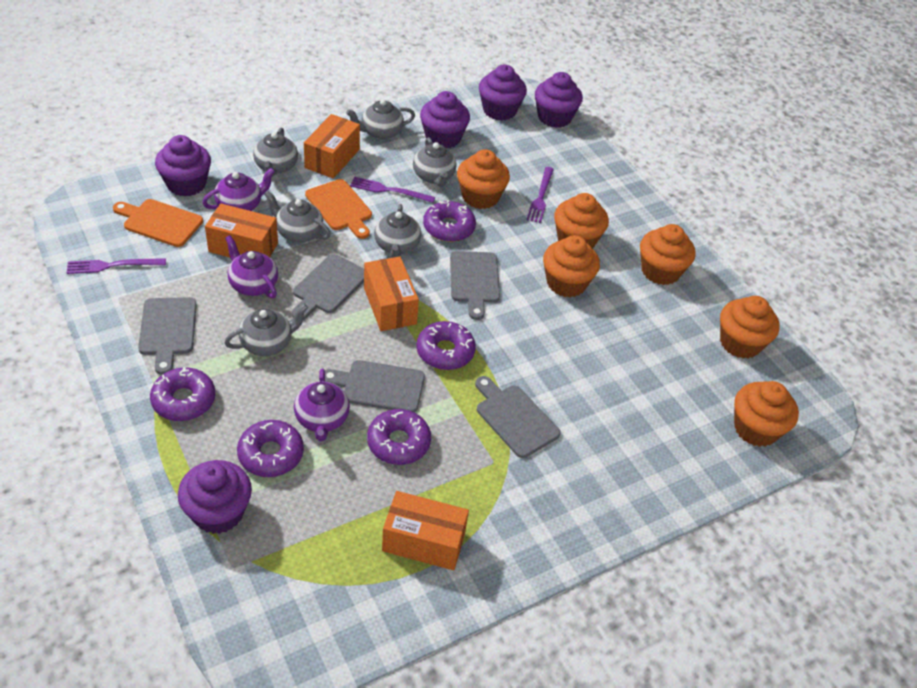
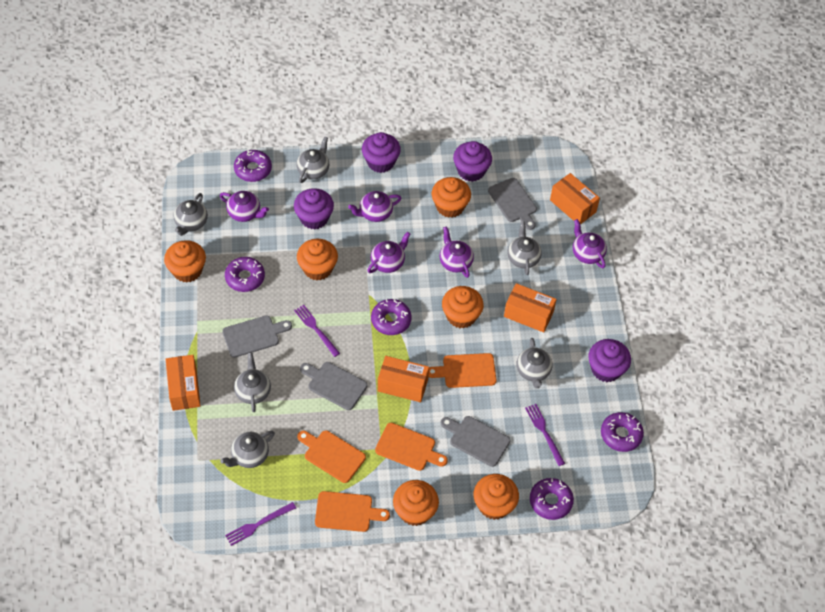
grey cutting board: [138,297,197,375] [292,254,364,320] [325,360,425,412] [450,251,500,320] [475,376,561,458] = 5 -> [222,315,292,358] [300,362,368,410] [441,416,510,467] [488,178,537,230] = 4
orange cutting board: [113,199,203,247] [305,179,372,239] = 2 -> [297,430,366,483] [315,491,390,532] [375,423,448,471] [428,353,496,388] = 4
purple cupcake: [155,135,211,196] [178,460,252,534] [420,91,470,148] [479,65,527,121] [535,72,583,128] = 5 -> [294,188,334,229] [362,132,401,173] [453,141,492,182] [588,339,631,382] = 4
purple teapot: [202,168,275,211] [225,235,278,298] [294,368,350,441] = 3 -> [220,191,269,222] [348,191,401,222] [367,232,410,273] [440,226,474,278] [573,219,607,268] = 5

